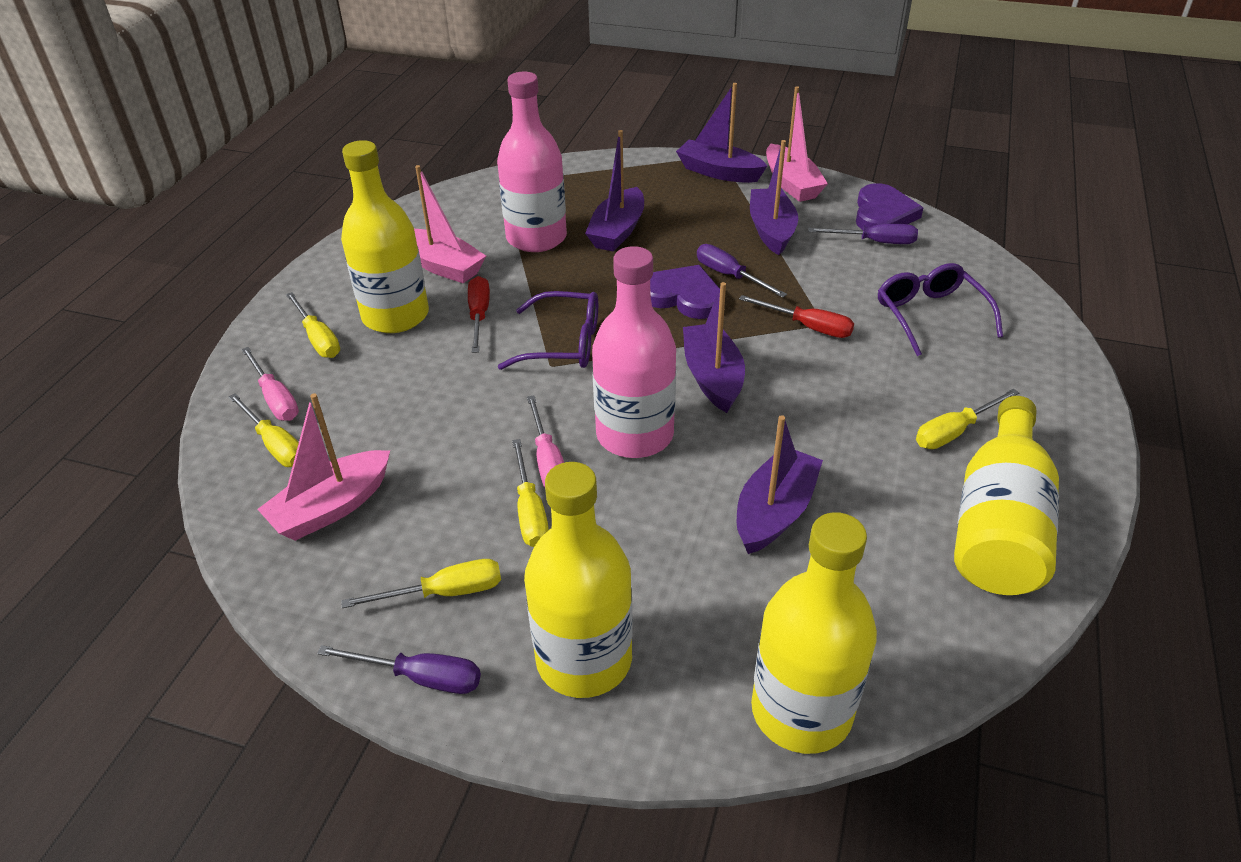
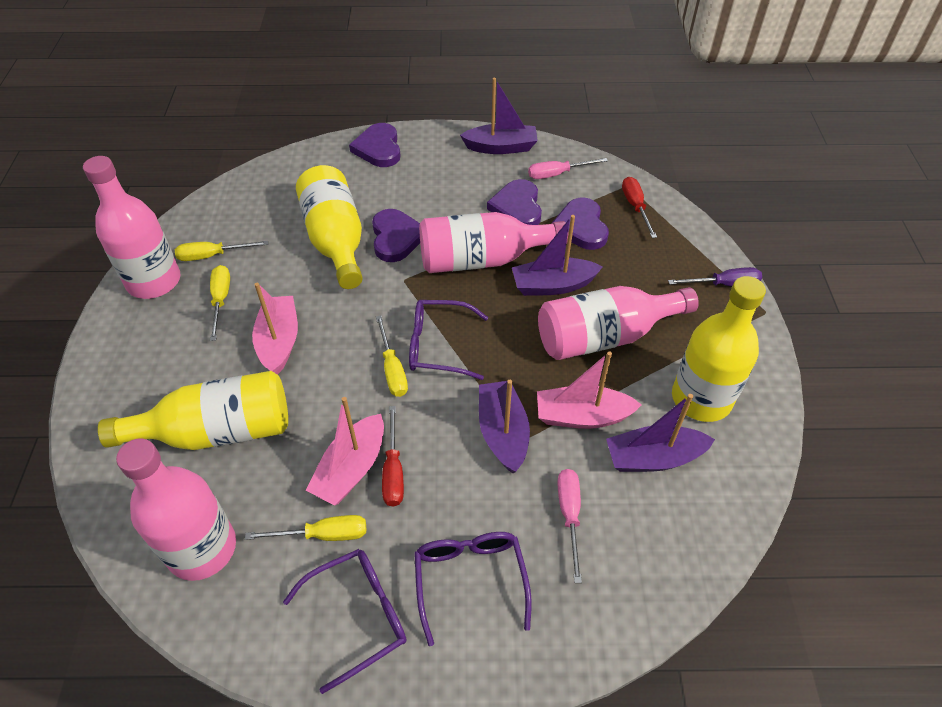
pink bottle: [497,72,567,252] [592,246,676,458] = 2 -> [83,156,180,299] [116,438,236,581] [419,212,568,273] [538,286,699,360] = 4
purple boat: [585,130,644,252] [676,83,767,183] [683,282,745,413] [737,415,823,554] [750,140,798,255] = 5 -> [460,78,538,154] [479,380,530,473] [512,215,602,296] [606,394,715,472] = 4
purple glasses: [498,291,598,370] [878,263,1003,356] = 2 -> [283,549,407,694] [409,300,488,380] [414,532,532,646] = 3
purple heart: [650,265,719,319] [856,183,923,229] = 2 -> [349,123,401,167] [372,209,420,262] [487,179,542,225] [551,198,609,250] = 4
purple screwdriver: [317,645,481,694] [697,244,787,298] [808,224,918,244] = 3 -> [668,267,762,287] = 1
yellow bottle: [341,140,429,333] [524,462,633,698] [751,512,877,754] [954,396,1059,595] = 4 -> [98,371,288,450] [296,165,363,289] [672,276,766,422] = 3
yellow screwdriver: [228,394,299,467] [286,292,340,358] [341,559,501,608] [512,439,549,547] [916,389,1019,449] = 5 -> [175,241,268,261] [210,265,230,341] [245,515,366,541] [376,315,408,397] = 4

